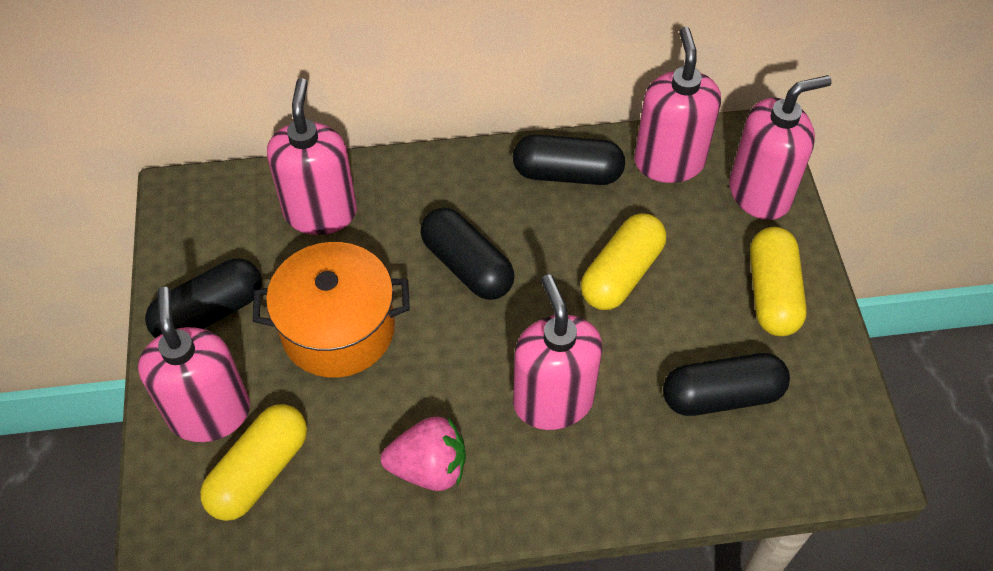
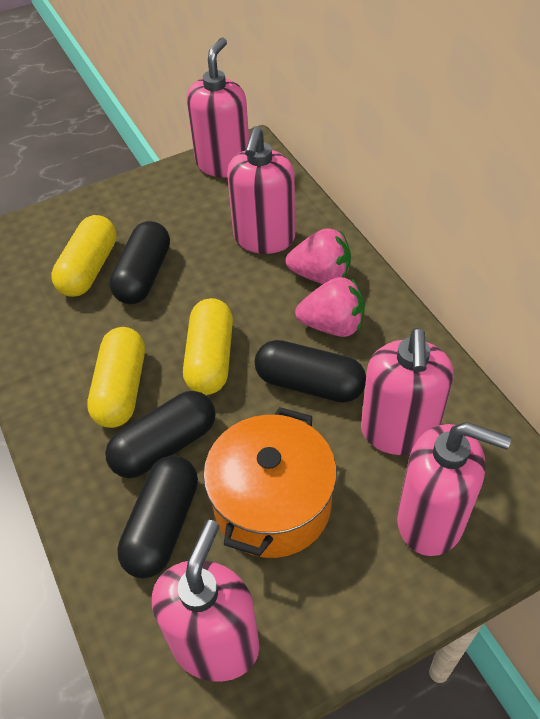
pink strawberry: [381,416,466,491] = 1 -> [286,228,351,284] [295,277,365,337] = 2

